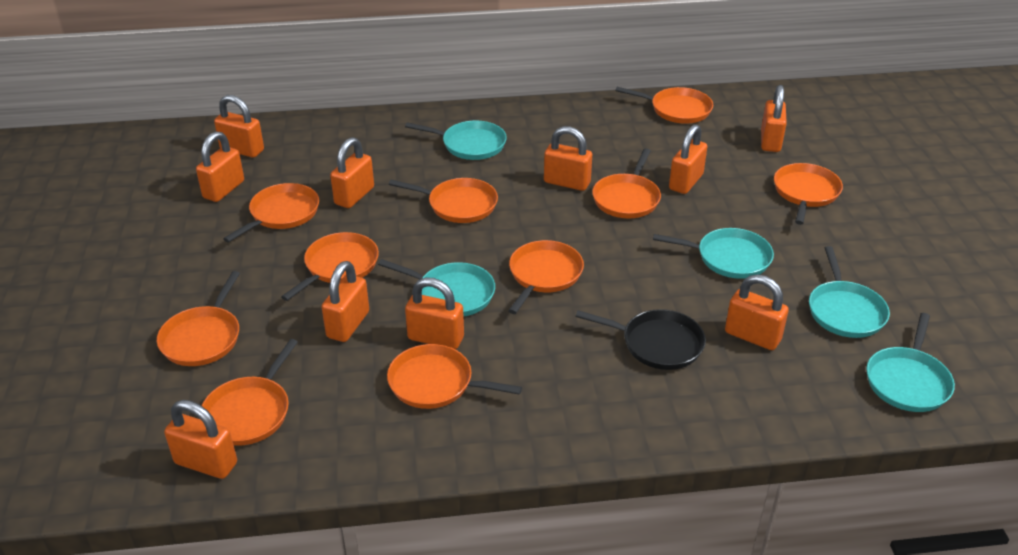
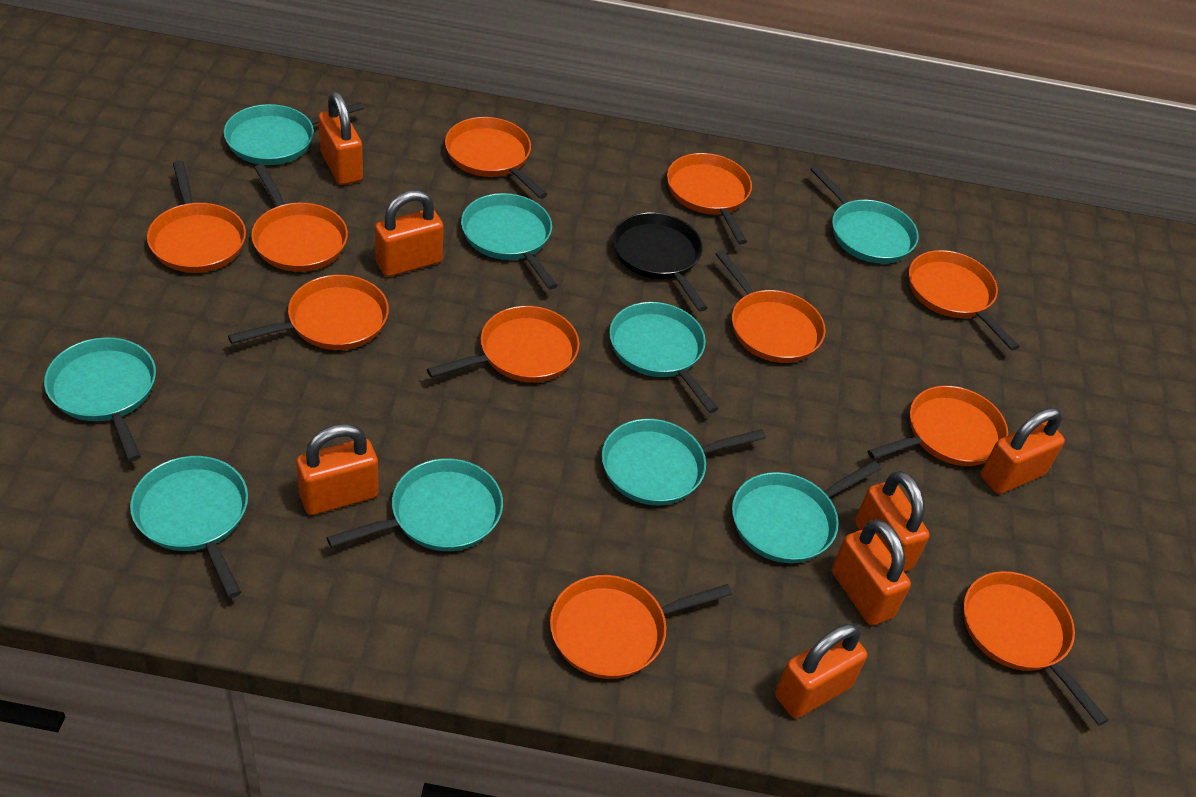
orange padlock: [164,400,237,479] [196,131,244,202] [214,95,264,158] [322,261,369,342] [330,137,374,208] [405,277,464,349] [544,126,592,191] [669,124,707,194] [725,274,789,350] [761,85,787,152] = 10 -> [296,424,379,515] [318,92,363,185] [375,190,444,277] [775,623,867,719] [832,519,911,625] [855,471,930,572] [981,407,1065,494] = 7
orange pan: [157,271,240,366] [202,339,298,446] [223,183,319,243] [281,232,379,301] [387,344,522,409] [389,178,498,223] [508,240,584,314] [592,148,661,218] [615,87,713,124] [774,163,843,225] = 10 -> [147,160,246,273] [228,275,389,350] [251,164,348,272] [427,306,579,382] [445,117,548,199] [550,575,732,679] [667,153,752,244] [715,250,826,363] [868,386,1008,466] [909,250,1020,350] [964,571,1108,726] = 11
turquoise pan: [378,259,495,316] [405,121,507,160] [653,228,774,279] [809,246,890,338] [866,313,955,412] = 5 -> [44,337,156,461] [130,456,248,598] [224,102,364,165] [327,458,503,551] [461,193,558,290] [602,419,766,505] [609,302,718,413] [732,461,881,563] [810,165,919,264] = 9

